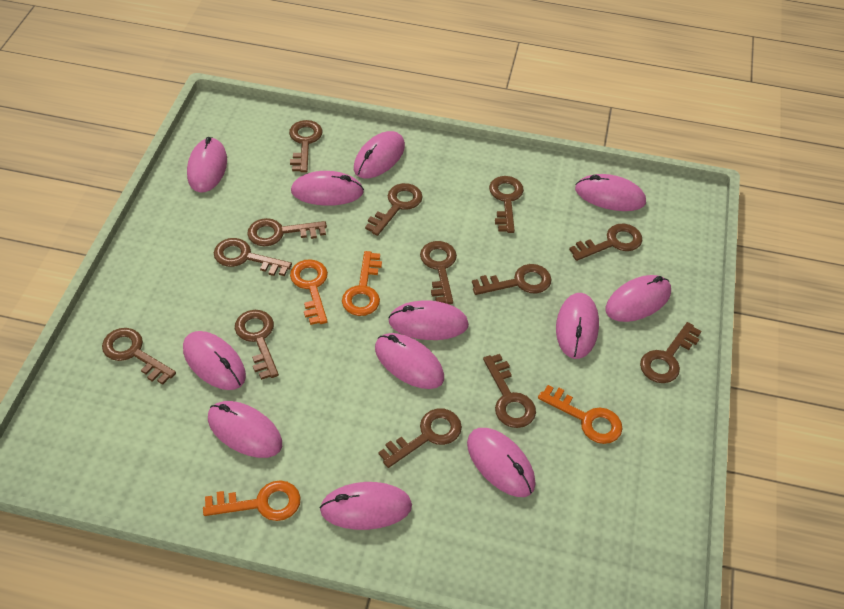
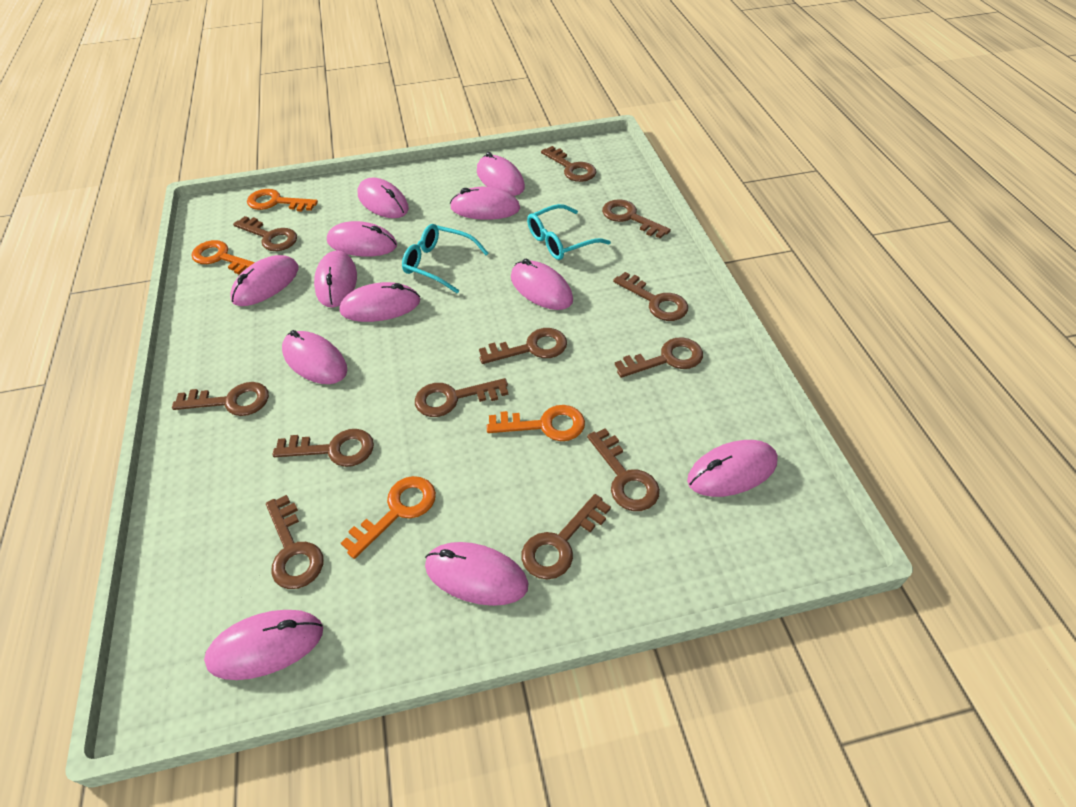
brown key: [102,328,176,385] [214,238,292,276] [235,310,279,380] [247,218,327,246] [289,120,322,173] [365,183,423,236] [379,408,462,468] [420,241,457,304] [472,264,552,295] [483,354,536,428] [489,176,524,233] [569,223,643,261] [640,322,702,383] = 13 -> [172,382,269,416] [233,216,297,251] [266,495,323,589] [272,429,374,467] [415,378,508,417] [479,328,567,364] [522,494,611,580] [541,146,596,182] [587,428,660,511] [602,199,671,239] [613,272,688,321] [615,337,703,378] = 12
turquoise glasses: none = 0 -> [402,224,488,294] [527,204,611,260] = 2

